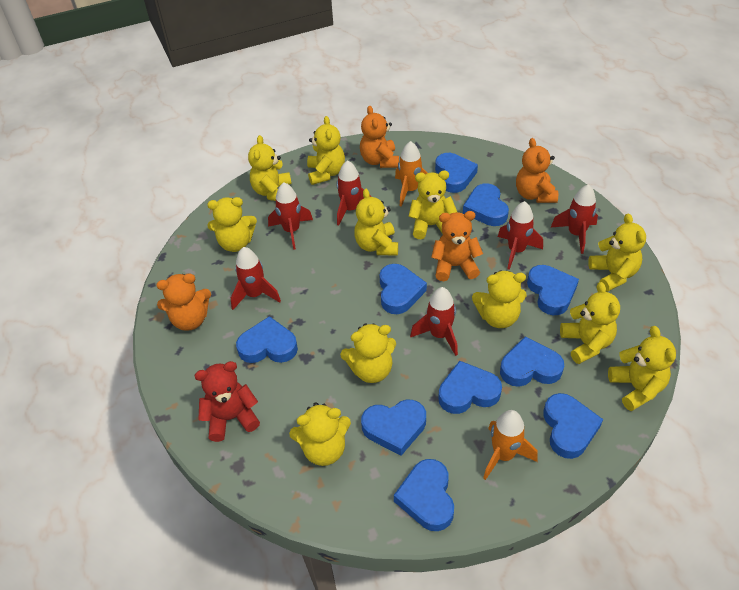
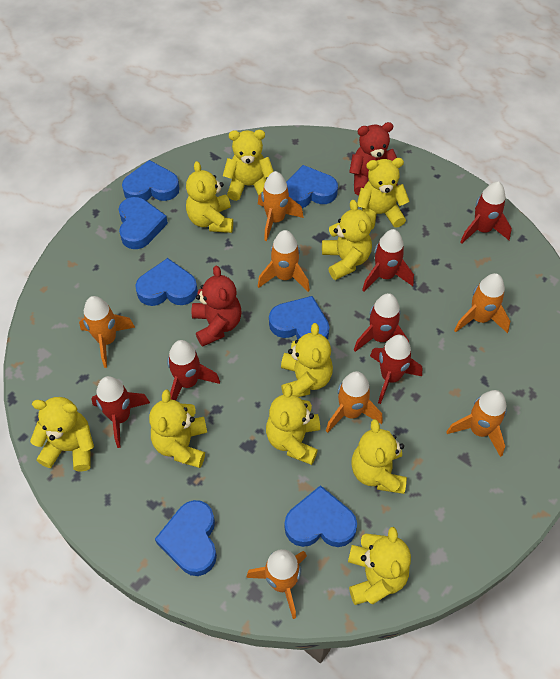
blue heart: [236,316,298,363] [361,400,426,456] [380,264,427,314] [394,459,454,531] [435,153,478,193] [438,361,502,414] [463,183,509,226] [500,336,564,387] [527,265,579,315] [543,393,603,459] = 10 -> [118,197,168,249] [122,160,180,201] [135,258,198,306] [155,500,217,576] [269,296,329,340] [284,485,357,547] [286,165,338,208] = 7
orange rocket: [395,141,427,207] [483,410,538,480] = 2 -> [79,296,135,368] [246,549,307,619] [258,171,304,241] [258,230,310,292] [326,371,383,433] [446,390,507,457] [454,273,510,333] = 7
orange teddy bear: [156,273,211,331] [360,106,399,168] [431,211,483,281] [516,138,558,203] = 4 -> none = 0
red teddy bear: [194,361,260,442] = 1 -> [192,265,242,347] [349,122,397,196] = 2
yellow teddy bear: [207,197,257,252] [248,135,292,201] [289,402,351,466] [307,116,345,185] [340,323,396,383] [354,189,398,256] [408,170,457,239] [472,270,526,328] [560,282,620,364] [588,213,646,292] [608,326,676,411] = 11 -> [30,397,94,472] [149,389,207,468] [186,161,233,233] [223,130,274,201] [266,384,320,465] [281,323,333,397] [322,200,372,280] [348,527,411,605] [352,419,407,494] [357,158,410,230] = 10

